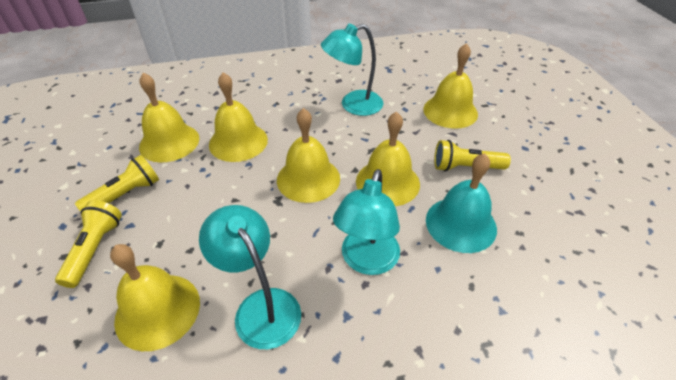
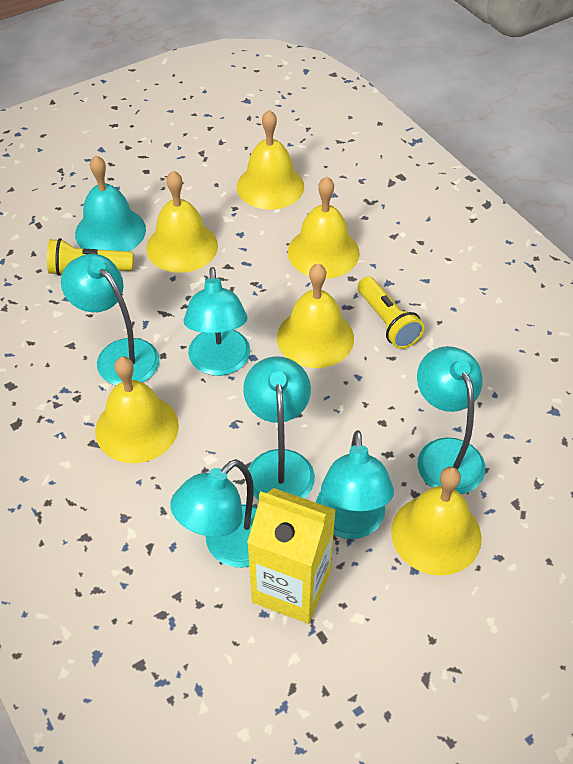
turquoise lamp: [199,205,301,349] [321,24,383,116] [333,169,400,275] = 3 -> [61,254,160,386] [170,459,257,568] [184,267,250,376] [243,356,315,500] [316,430,394,539] [417,346,485,494] = 6
yellow carton: none = 0 -> [247,488,336,624] = 1
yellow flashlight: [55,200,122,288] [75,155,159,212] [434,140,511,172] = 3 -> [47,238,134,276] [358,276,424,349] = 2

